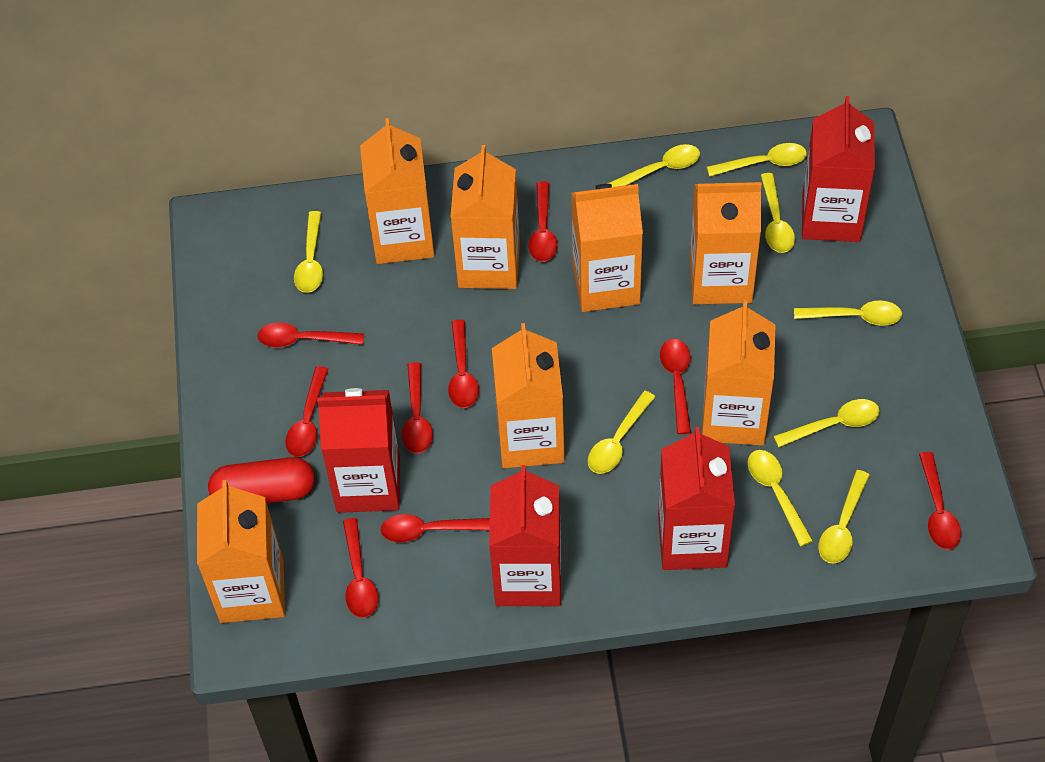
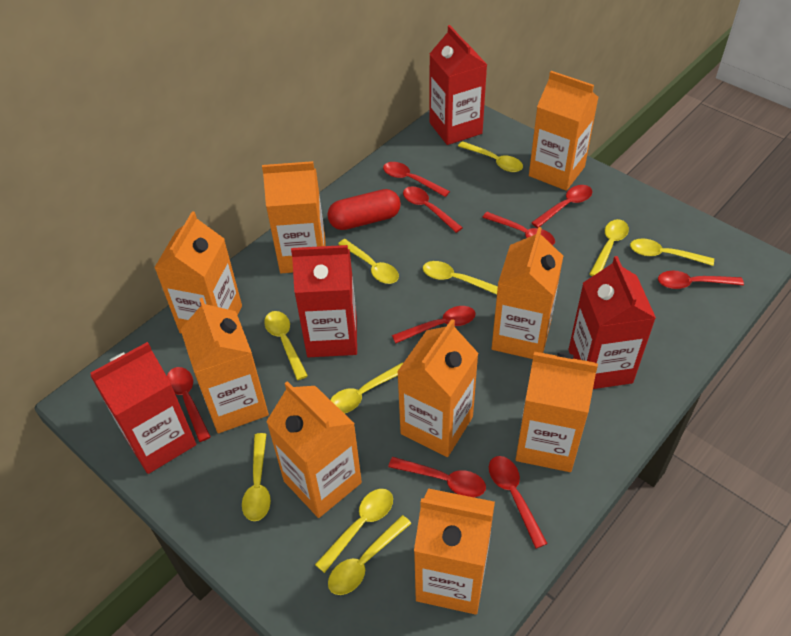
orange carton: [197,480,285,623] [360,118,434,264] [451,145,520,289] [492,323,565,468] [571,184,643,312] [690,182,762,304] [702,300,776,446] = 7 -> [154,211,242,334] [180,298,269,433] [262,161,326,273] [266,381,362,518] [397,319,479,457] [414,488,495,615] [492,227,563,359] [516,352,598,472] [529,71,599,191] = 9
yellow spoon: [294,211,323,293] [588,391,655,474] [607,144,700,187] [707,143,807,177] [748,450,813,546] [761,173,795,253] [773,399,880,447] [794,300,902,326] [818,470,869,564] = 9 -> [242,433,271,521] [264,311,308,380] [315,489,393,573] [328,515,412,595] [330,363,403,414] [338,239,399,284] [423,261,498,295] [458,141,523,172] [589,219,629,276] [630,238,714,266] = 10

